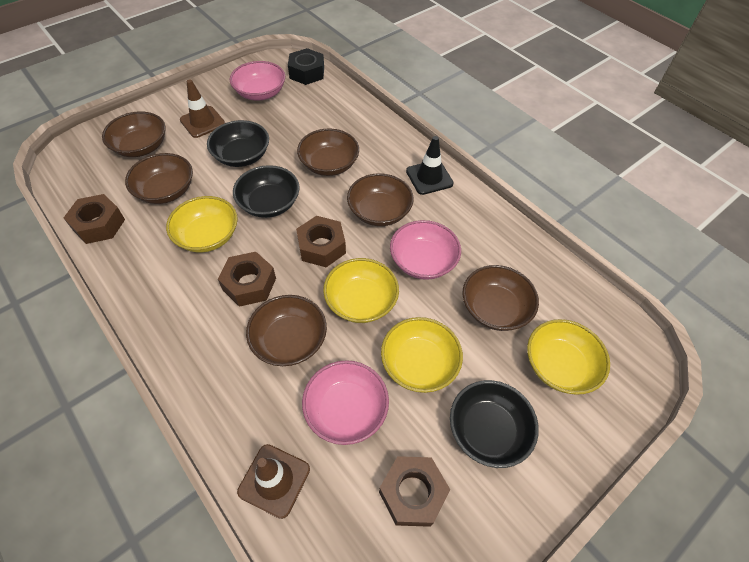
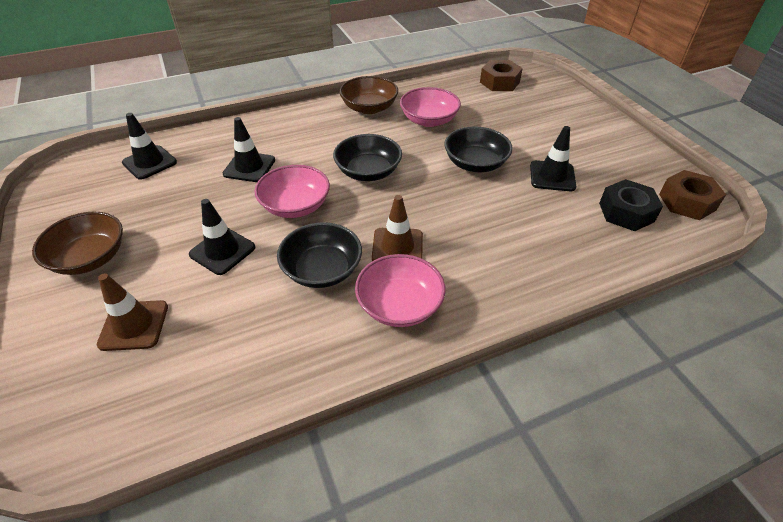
black traffic cone: [406,136,454,195] = 1 -> [122,113,177,180] [189,199,255,275] [223,117,275,182] [530,126,576,191] = 4
brown bowl: [102,111,166,157] [125,153,193,204] [246,295,327,366] [297,129,359,176] [347,173,414,226] [462,265,539,331] = 6 -> [32,212,123,275] [339,76,398,114] = 2
brown nut: [64,194,125,244] [218,252,276,307] [296,216,346,267] [379,456,450,527] = 4 -> [480,60,523,91] [659,170,726,220] = 2
yellow bowl: [166,196,238,252] [323,258,399,323] [381,317,463,393] [527,319,610,395] = 4 -> none = 0

